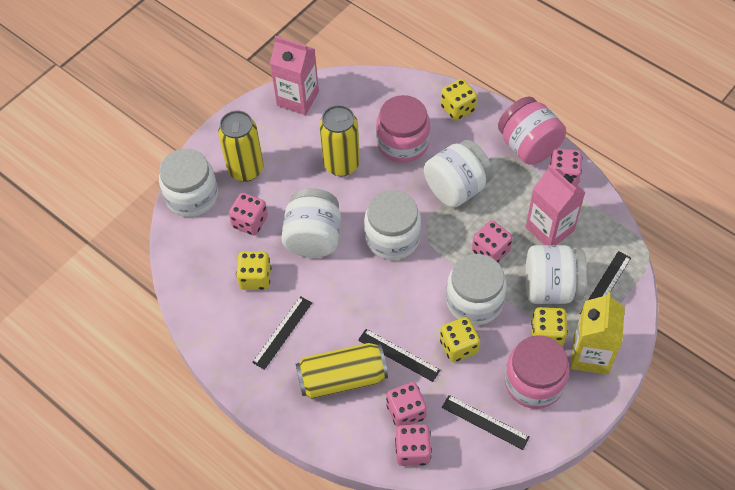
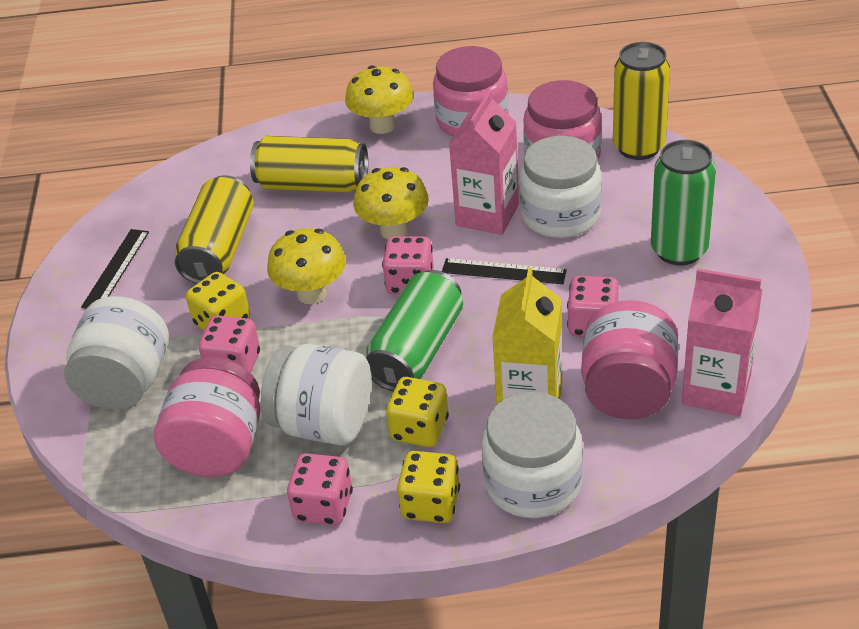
black ruler: [252,296,312,370] [358,329,440,382] [442,395,530,450] [580,251,631,315] = 4 -> [81,229,149,309] [442,258,567,284] = 2
green can: none = 0 -> [366,270,463,392] [651,140,716,266] = 2
pink dice: [229,193,268,236] [386,382,427,427] [395,424,432,466] [472,220,513,262] [550,149,583,185] = 5 -> [199,315,260,373] [287,453,353,525] [382,236,434,295] [567,276,619,337] = 4
pink jar: [376,95,430,163] [498,96,566,165] [505,335,569,409] = 3 -> [154,357,260,477] [433,46,509,136] [523,80,602,162] [581,300,678,419] = 4
white jar: [159,149,218,217] [281,188,341,258] [364,190,421,260] [424,140,493,208] [446,254,507,325] [526,245,587,304] = 6 -> [64,296,169,410] [261,344,371,445] [482,392,583,518] [519,136,602,238] = 4
yellow dice: [236,251,271,290] [440,317,480,362] [441,79,477,121] [531,307,568,346] = 4 -> [186,272,250,331] [386,377,449,447] [397,451,460,523] = 3
yellow mushroom: none = 0 -> [267,228,346,304] [345,65,414,134] [353,167,429,239] = 3

